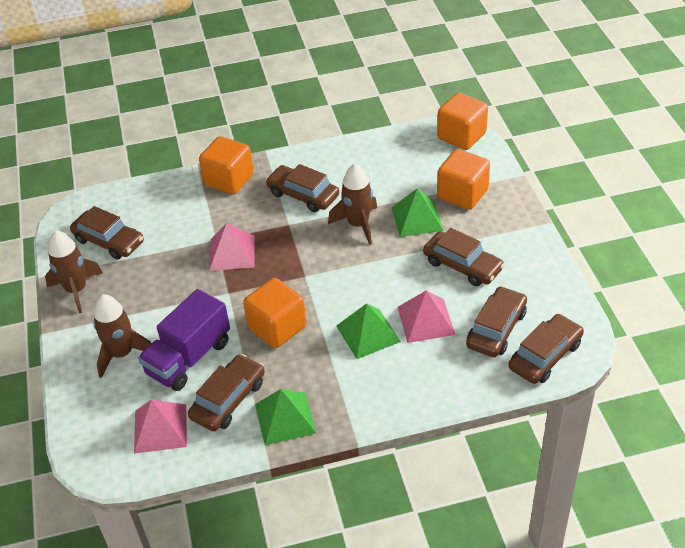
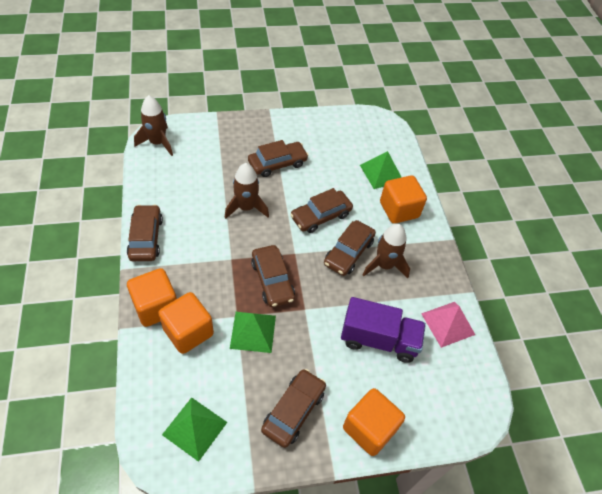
pink pyramid: [134,399,187,454] [209,223,255,271] [398,290,455,343] = 3 -> [421,302,475,348] = 1

